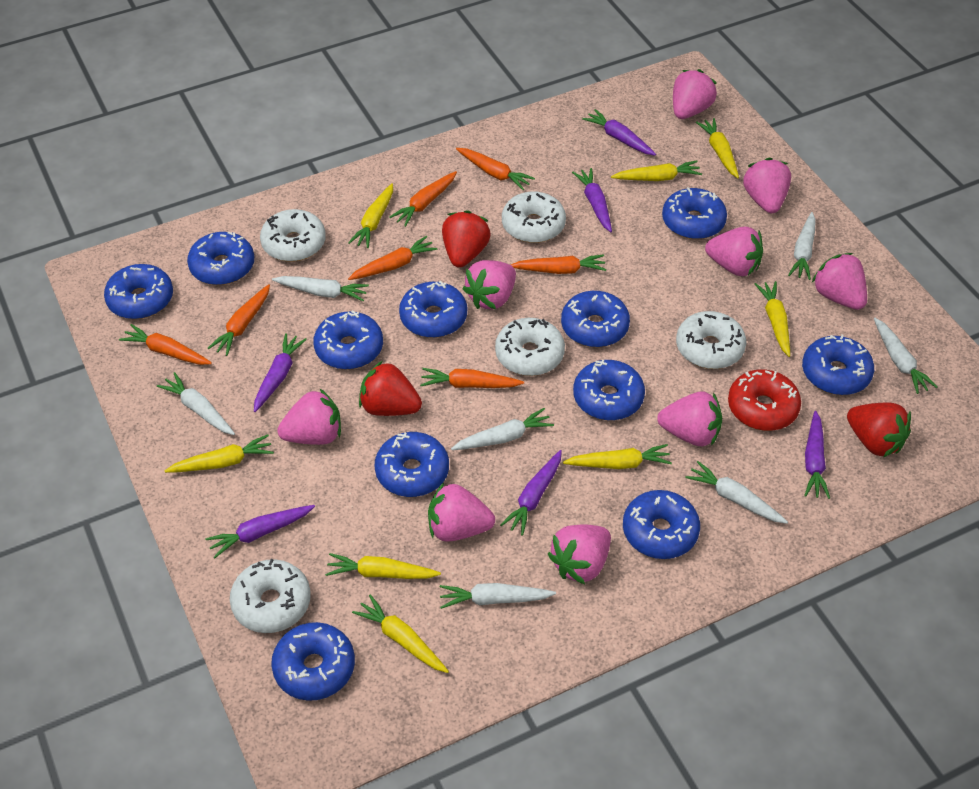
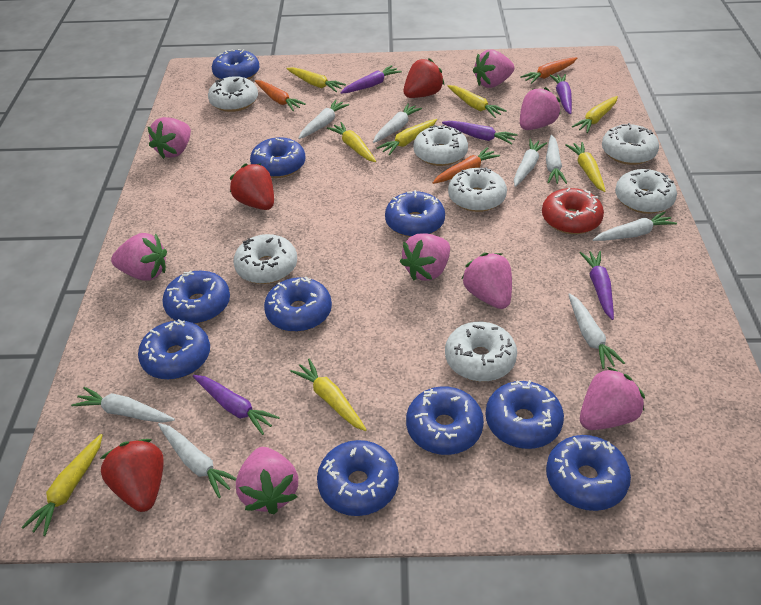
blue donut: [104,264,173,319] [187,231,254,285] [271,622,355,701] [313,310,383,370] [374,432,449,497] [399,281,467,338] [561,291,630,347] [573,360,645,420] [623,490,700,559] [662,187,727,239] [802,335,874,395] = 11 -> [138,319,210,380] [162,271,230,324] [212,49,260,79] [250,137,305,178] [264,276,332,332] [317,440,399,516] [385,190,445,237] [406,386,484,455] [485,380,564,449] [546,435,631,511] = 10
orange carrot: [119,324,212,365] [208,284,270,356] [348,236,437,280] [390,171,457,227] [420,368,524,388] [456,148,535,190] [511,254,606,274] = 7 -> [255,80,306,111] [433,147,500,184] [520,57,577,84] = 3
pink strawberry: [277,389,341,445] [428,483,495,542] [463,260,516,309] [548,525,611,584] [657,392,722,446] [673,69,717,119] [705,226,763,276] [743,157,791,213] [812,253,867,310] = 9 -> [111,233,167,281] [148,117,191,159] [236,447,298,514] [400,233,450,281] [462,253,512,309] [473,50,514,88] [520,87,561,130] [580,367,645,430] = 8
purple carrot: [205,505,315,558] [254,333,307,412] [500,450,562,536] [572,168,612,232] [582,109,656,156] [804,411,830,499] = 6 -> [193,375,280,435] [340,65,402,94] [442,121,518,145] [550,74,572,114] [580,251,614,320] = 5
white carrot: [157,372,235,435] [272,276,369,301] [440,583,556,609] [451,408,554,450] [685,461,788,524] [788,212,816,280] [874,318,938,394] = 7 -> [71,387,175,423] [158,423,237,498] [298,100,349,139] [373,103,422,143] [514,139,547,187] [546,135,567,184] [568,293,625,369] [593,212,677,241] = 8
white donut: [230,559,311,633] [260,209,326,262] [495,318,565,376] [502,192,566,243] [676,311,746,369] = 5 -> [208,76,258,112] [233,234,297,284] [413,124,468,166] [445,322,517,382] [448,167,507,212] [602,123,659,165] [615,169,677,214] = 7

